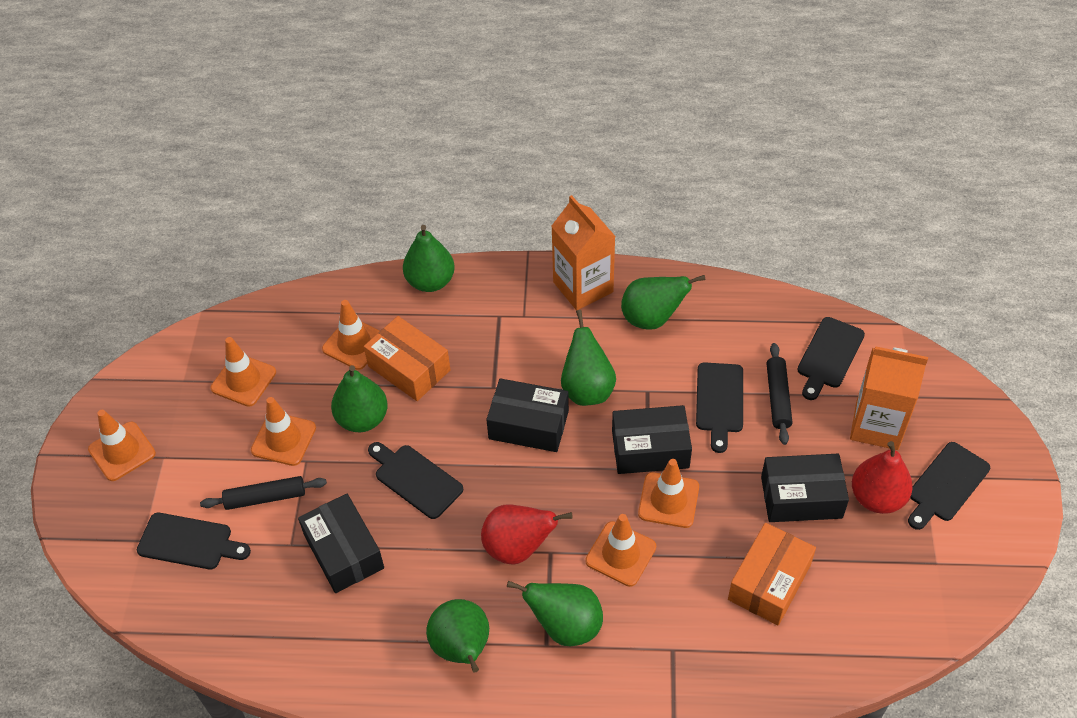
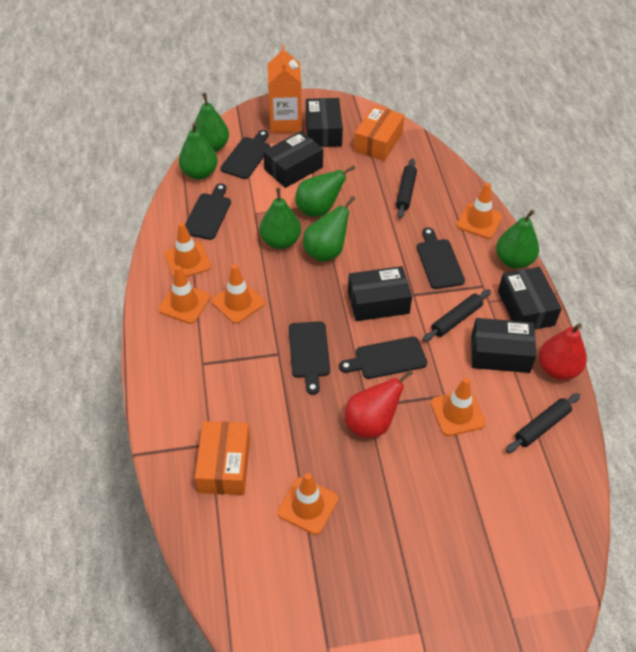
black box: [298,494,384,593] [486,378,569,452] [612,405,692,474] [761,454,849,522] = 4 -> [263,131,323,188] [306,98,343,147] [348,266,412,321] [471,318,536,373] [498,267,562,330] = 5
black rolling pin: [200,476,327,510] [767,343,792,445] = 2 -> [396,158,417,218] [423,289,491,342] [506,393,580,453] = 3
orange carton: [551,195,616,310] [850,346,928,450] = 2 -> [267,45,302,133] = 1

